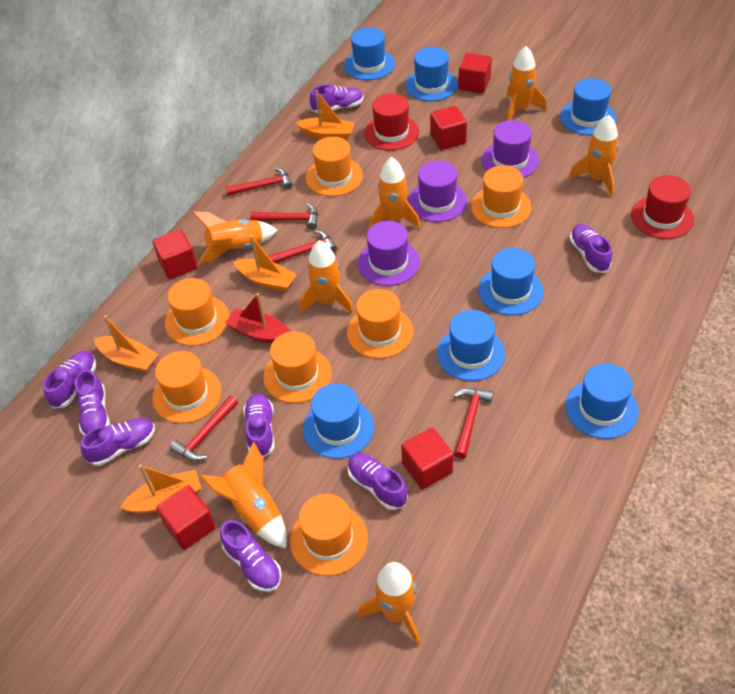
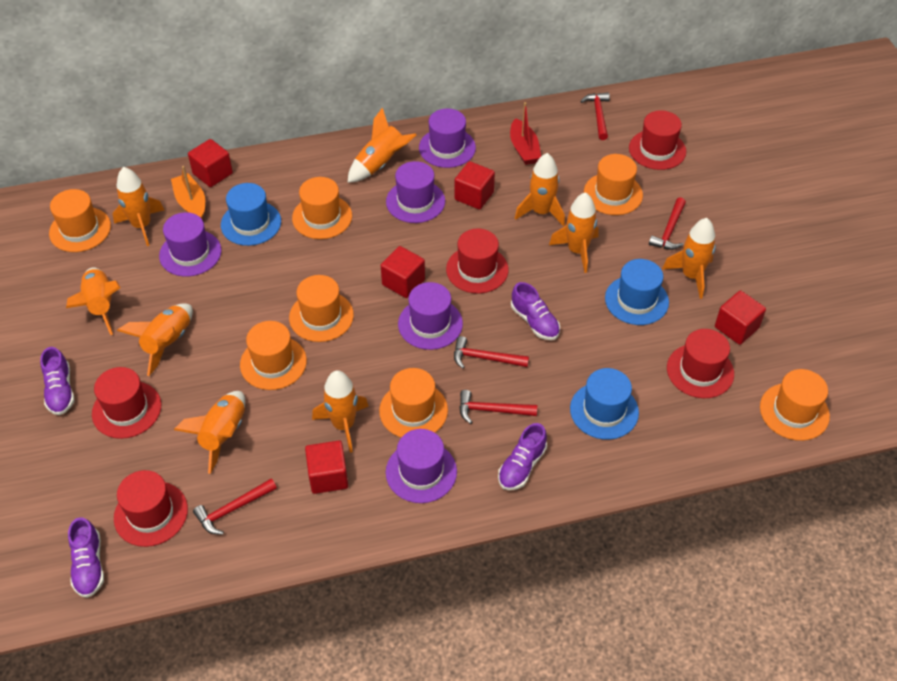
blue hat: [303,383,374,459] [344,27,395,80] [405,47,458,101] [437,310,505,381] [478,248,544,315] [560,78,616,135] [565,363,639,439] = 7 -> [221,183,281,246] [570,368,639,440] [605,259,669,325] = 3
orange boat: [94,315,158,372] [120,465,202,514] [234,235,297,292] [296,90,355,140] = 4 -> [171,166,205,219] = 1
orange rocket: [193,212,277,264] [200,442,287,548] [299,240,354,314] [358,562,421,646] [370,157,420,229] [506,46,546,120] [569,115,619,197] = 7 -> [66,267,120,335] [113,167,164,246] [117,303,193,376] [174,391,245,474] [312,370,369,453] [347,107,416,183] [515,153,565,227] [549,192,599,273] [662,218,716,299] = 9
purple hat: [357,221,420,286] [408,161,467,222] [481,120,539,178] = 3 -> [159,212,222,277] [386,161,445,223] [386,429,457,503] [398,282,463,350] [419,109,476,168] = 5
purple shoe: [43,351,96,409] [75,370,110,436] [80,418,155,466] [220,520,282,592] [244,394,274,457] [310,84,364,114] [347,453,408,510] [569,224,612,273] = 8 -> [40,347,74,415] [68,517,104,598] [498,423,547,490] [511,282,560,340] = 4
red hat: [364,93,419,151] [631,175,694,239] = 2 -> [92,367,161,439] [114,470,188,547] [446,229,509,294] [629,110,686,170] [667,329,734,398] = 5

